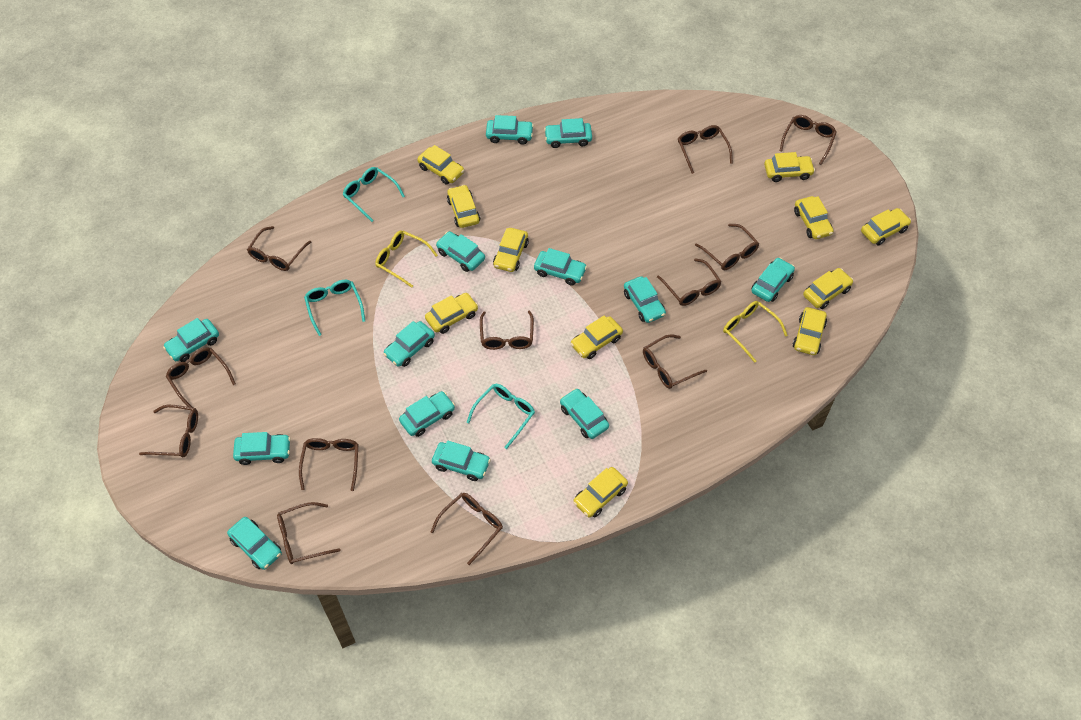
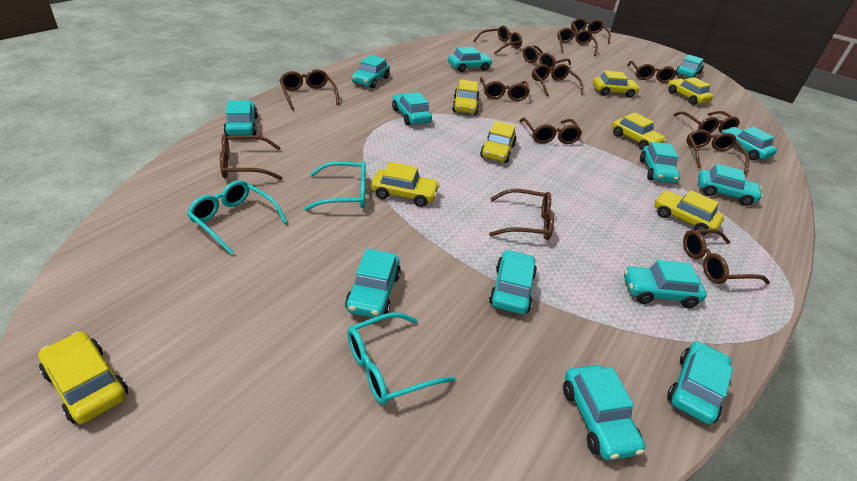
brown glasses: [139,405,198,458] [166,347,236,408] [247,226,311,271] [277,502,340,564] [299,438,358,491] [431,493,503,565] [480,311,534,350] [643,334,707,389] [657,258,722,306] [678,125,733,174] [695,224,759,270] [780,115,837,165] = 12 -> [220,134,282,180] [279,69,339,110] [473,26,522,54] [480,77,530,101] [489,189,554,240] [520,117,582,144] [523,45,571,68] [532,64,584,96] [557,28,598,56] [571,18,611,44] [627,61,676,83] [674,111,740,133] [683,229,770,284] [687,130,749,174] = 14
yellow car: [417,145,464,184] [425,293,478,334] [447,185,480,228] [493,228,529,272] [570,316,623,359] [573,467,628,518] [764,152,815,182] [793,307,827,355] [794,196,834,239] [803,268,853,309] [861,208,911,246] = 11 -> [38,332,128,424] [371,162,440,207] [452,79,480,115] [480,121,517,163] [593,71,640,98] [612,112,666,150] [654,190,724,235] [668,77,713,105] = 8
yellow glasses: [375,231,438,288] [723,301,788,363] = 2 -> none = 0

